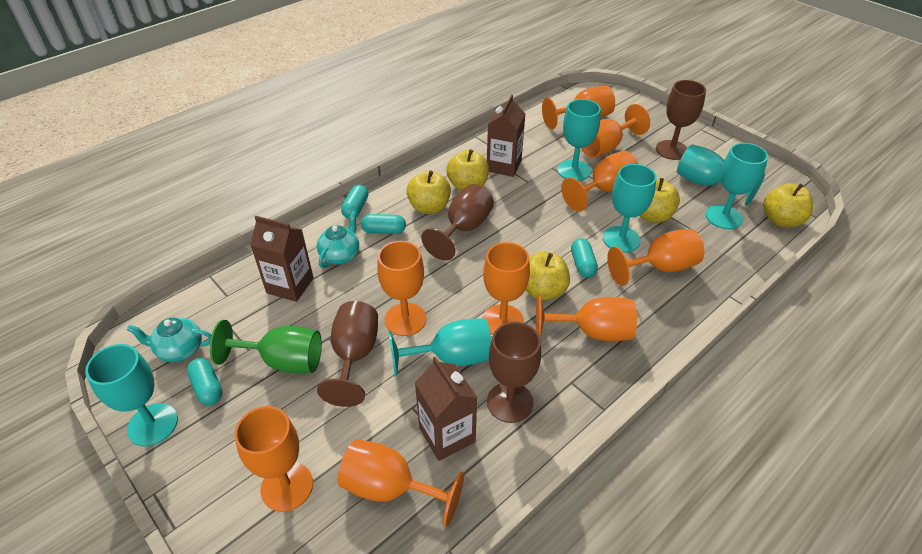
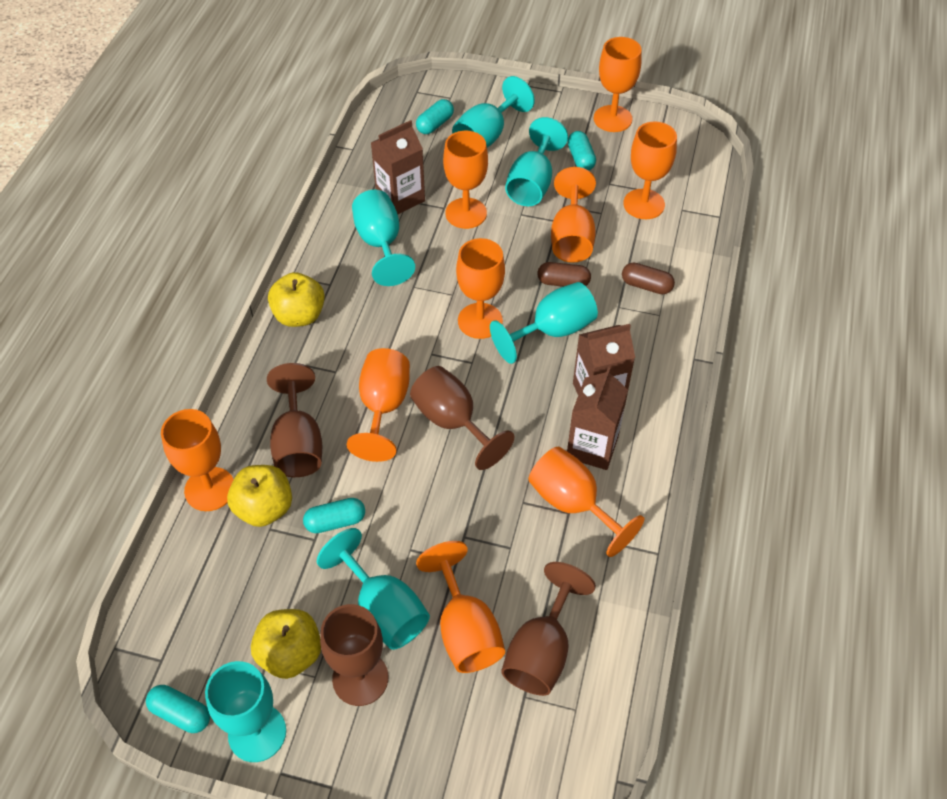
brown capsule: none = 0 -> [538,262,591,287] [622,263,675,294] = 2
green goblet: [210,320,322,373] = 1 -> none = 0
turquoise teapot: [127,317,211,362] [317,211,359,268] = 2 -> none = 0
yellow apple: [406,171,451,214] [446,149,489,191] [525,252,570,301] [639,178,680,223] [763,183,813,227] = 5 -> [227,465,292,527] [251,609,321,679] [268,272,325,327] = 3

